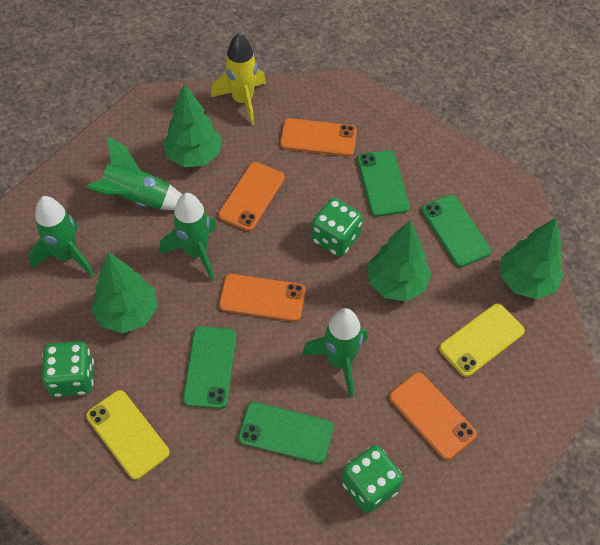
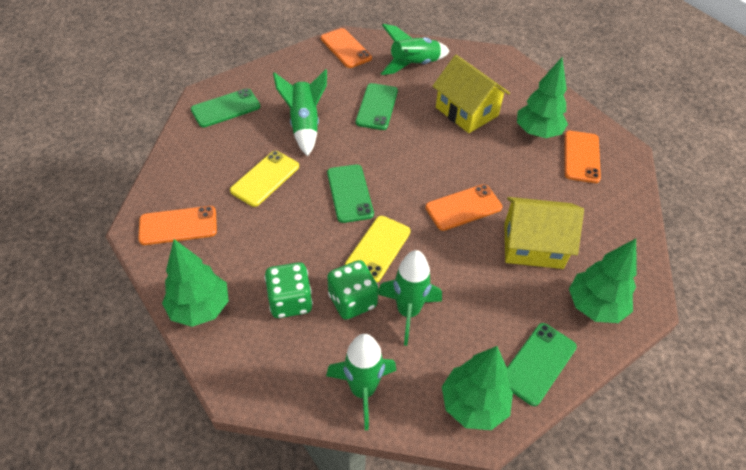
green dice: [42,341,94,397] [311,198,363,257] [341,445,403,513] = 3 -> [264,262,313,318] [327,260,378,320] = 2
yellow house: none = 0 -> [433,55,510,133] [504,197,584,269] = 2
yellow rocket: [211,33,266,125] = 1 -> none = 0

